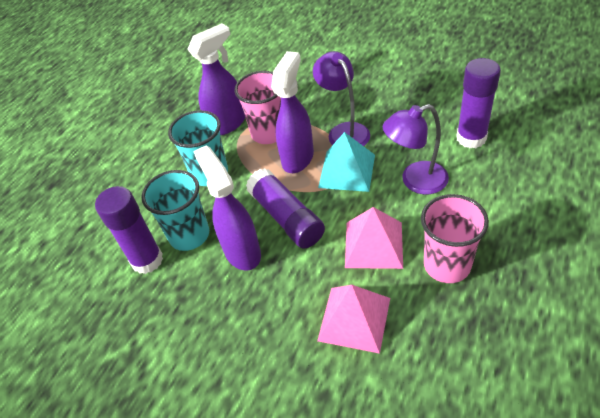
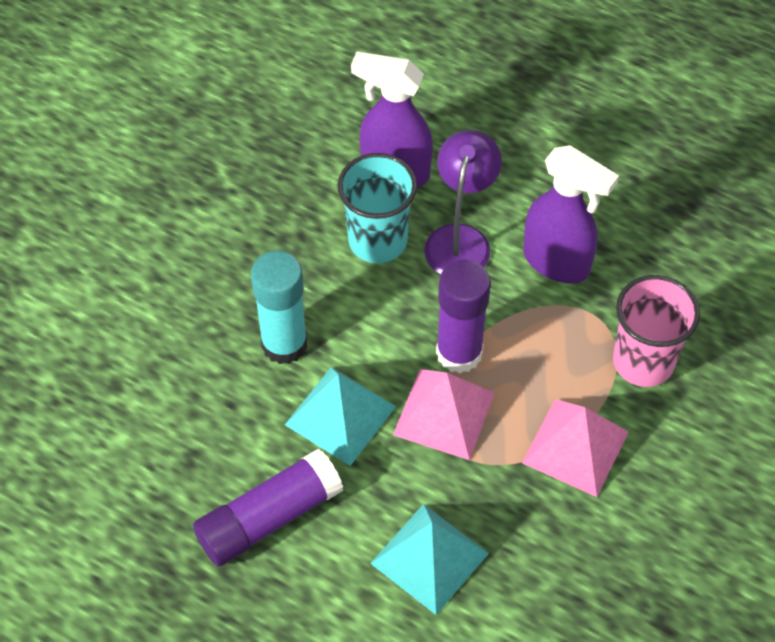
pink cup: [234,71,281,144] [421,194,489,283] = 2 -> [613,275,700,387] = 1
purple glue stick: [95,186,163,274] [246,168,325,248] [456,58,501,148] = 3 -> [193,449,343,567] [436,260,491,373] = 2
purple lamp: [313,51,370,146] [383,104,449,195] = 2 -> [424,130,502,274] = 1
purple spray bottle: [187,23,245,136] [193,145,261,271] [271,51,314,173] = 3 -> [351,52,433,187] [523,145,619,283] = 2
turquoise cup: [141,170,209,251] [168,110,228,186] = 2 -> [338,153,417,263] = 1
turquoise glue stick: none = 0 -> [251,251,307,364] = 1
turquoise pyramid: [318,132,375,192] = 1 -> [285,367,396,466] [370,504,489,615] = 2

